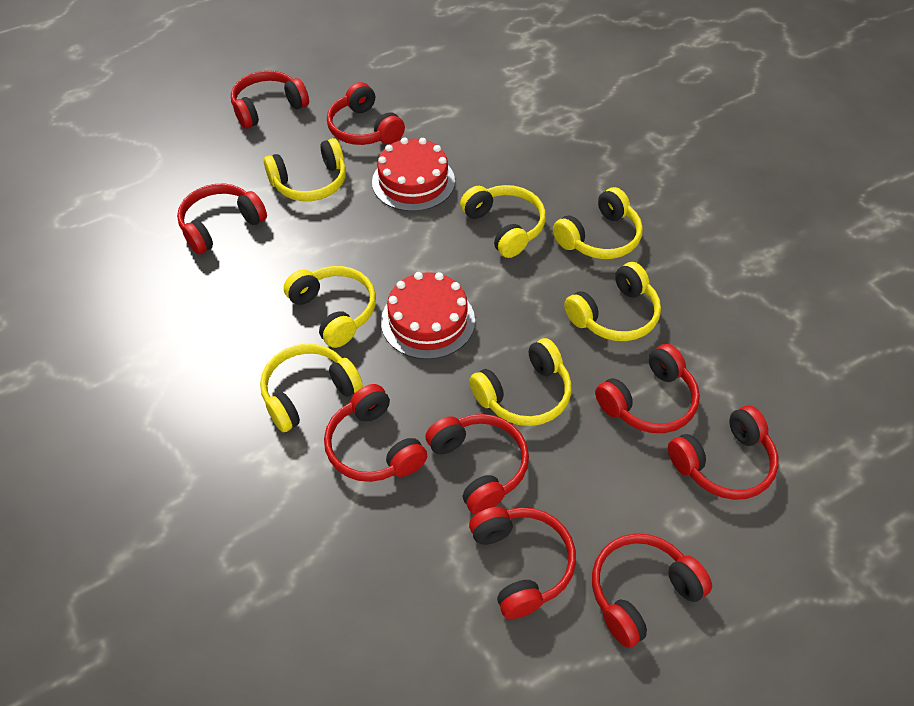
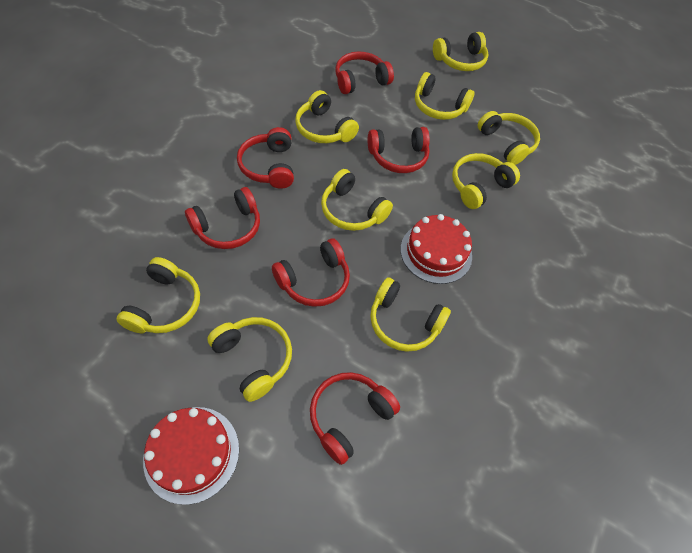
red headphones: [177,184,267,254] [231,71,309,129] [324,384,427,482] [327,82,405,145] [425,414,529,514] [469,507,576,619] [592,533,712,648] [595,344,700,433] [668,406,779,500] = 9 -> [185,187,260,249] [237,127,294,189] [272,239,350,307] [310,372,400,465] [336,52,394,94] [368,127,430,173] = 6
yellow headphones: [260,344,363,432] [264,138,346,201] [284,266,376,348] [460,185,546,258] [469,338,572,426] [553,187,643,259] [564,262,661,341] = 7 -> [116,257,200,333] [207,317,292,402] [295,90,359,143] [321,169,393,231] [370,278,451,352] [415,72,475,120] [433,32,488,71] [452,153,520,209] [478,111,540,165] = 9

